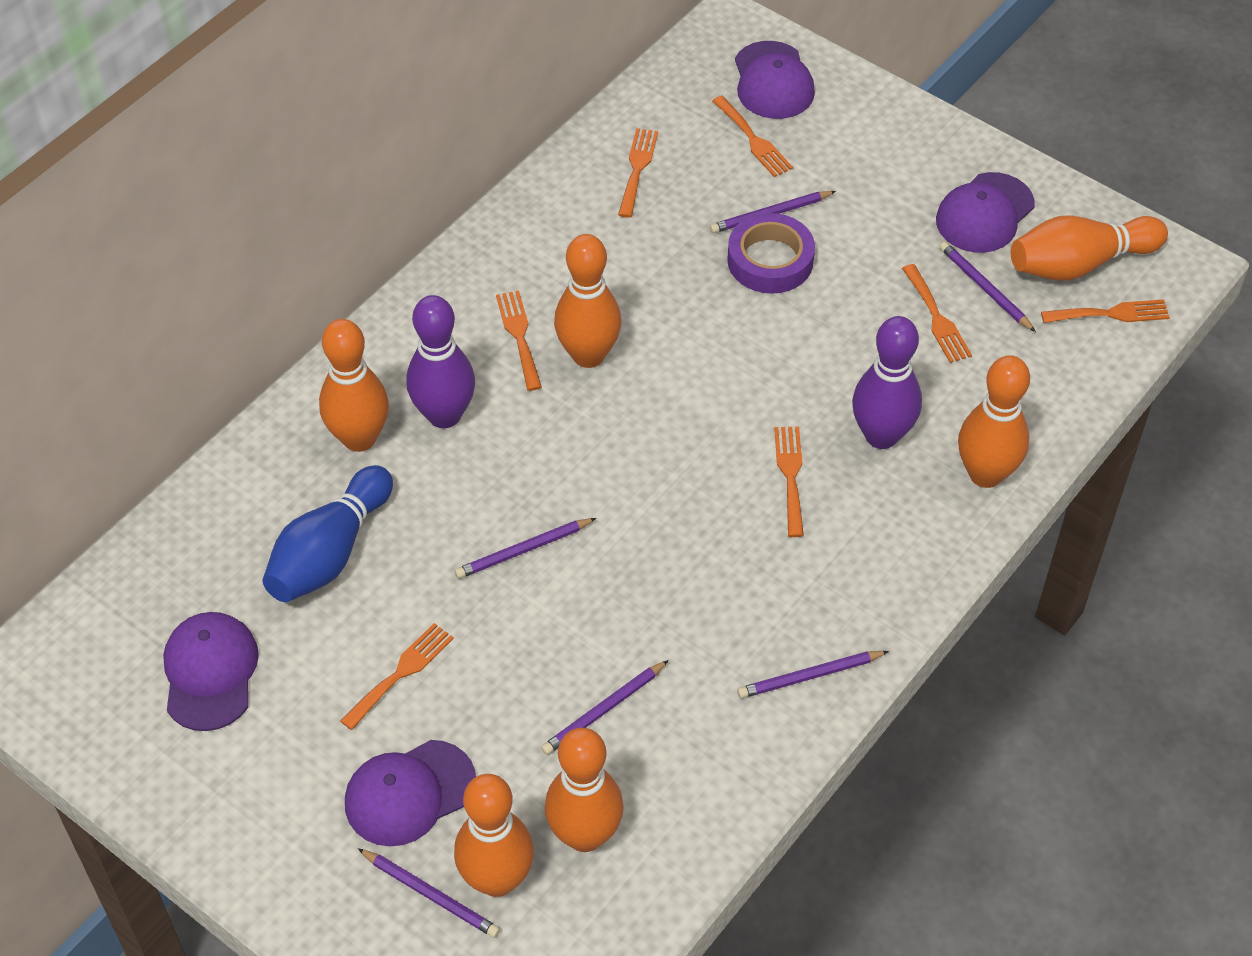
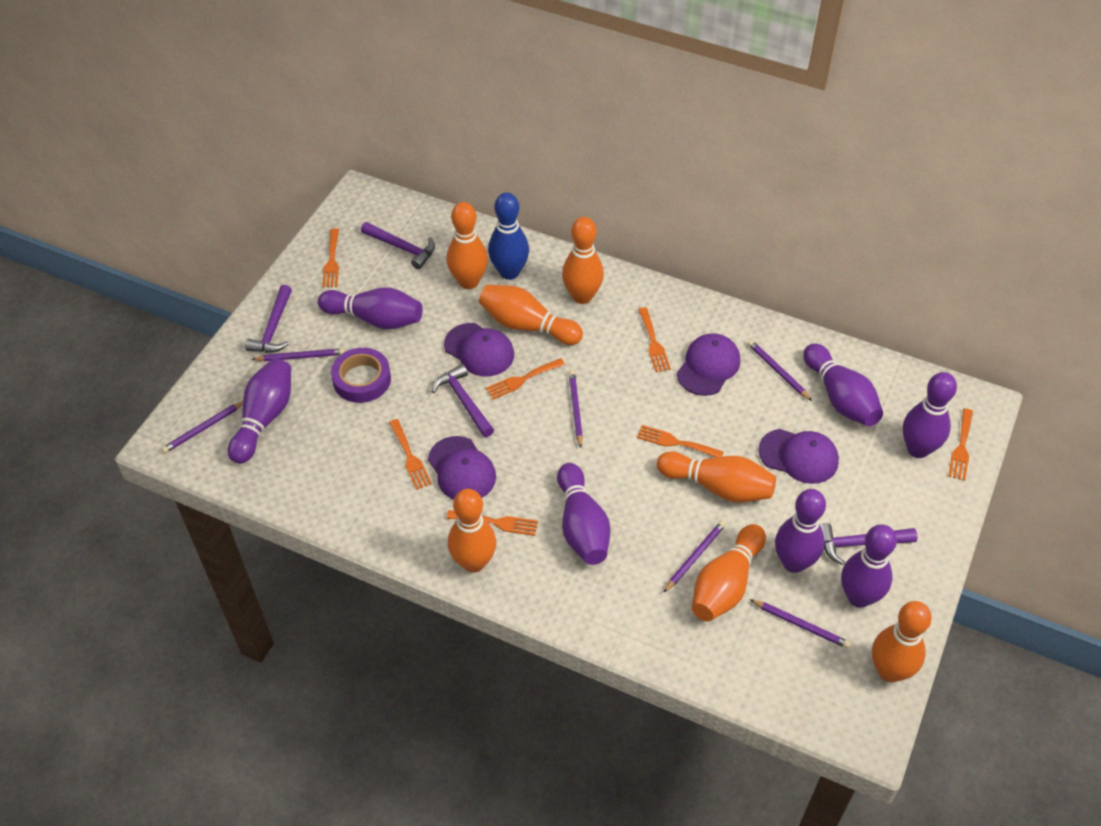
orange bowling pin: [319,319,389,452] [454,774,534,897] [545,728,624,852] [554,234,621,368] [958,355,1030,488] [1011,215,1168,281] = 6 -> [447,202,488,289] [448,489,496,573] [479,285,583,345] [562,217,604,304] [657,451,776,502] [692,524,766,621] [872,601,932,682] = 7
purple bowling pin: [406,295,475,428] [852,316,922,449] = 2 -> [228,358,291,464] [318,287,423,330] [557,463,610,565] [775,489,826,573] [803,344,883,426] [841,524,897,608] [903,372,957,458] = 7
purple hammer: none = 0 -> [245,285,292,353] [361,222,435,269] [432,364,494,437] [820,523,917,566] = 4

